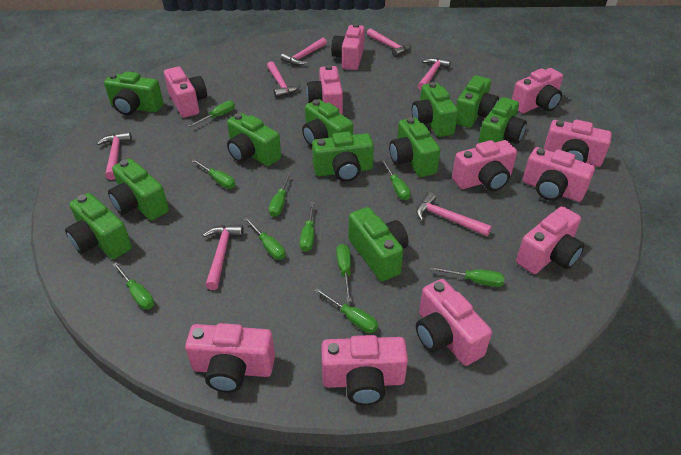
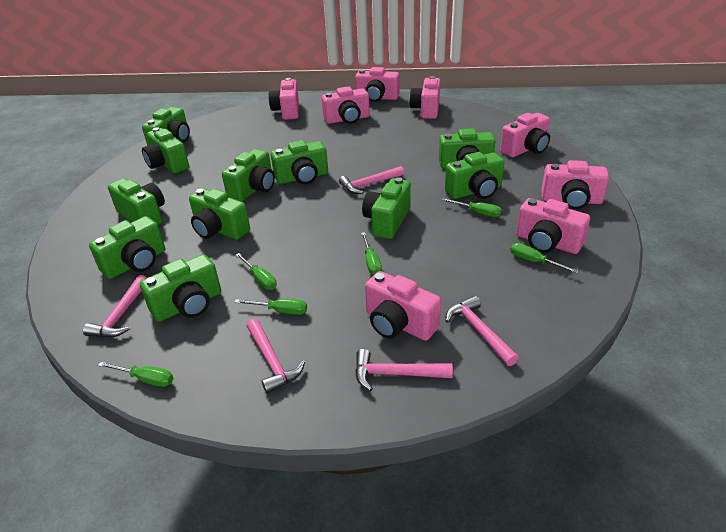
green screwdriver: [112,262,154,310] [189,101,235,127] [191,159,235,189] [244,217,286,260] [269,173,291,217] [300,202,315,252] [314,288,378,333] [336,244,352,302] [381,160,411,200] [430,267,505,287] = 10 -> [98,362,173,387] [235,299,307,315] [236,253,277,290] [361,232,382,275] [442,198,502,217] [510,243,578,273] = 6
pink camera: [164,67,207,118] [185,323,275,393] [307,65,343,114] [321,335,408,405] [331,24,365,70] [416,279,492,366] [452,140,517,191] [512,68,563,113] [516,206,584,274] [523,147,595,202] [544,120,612,167] = 11 -> [268,78,299,120] [322,86,370,124] [355,67,399,102] [365,271,441,341] [409,76,440,119] [500,113,550,157] [516,198,590,254] [541,160,609,209] = 8
pink hammer: [96,132,132,180] [203,225,244,290] [267,61,301,98] [281,38,327,65] [367,28,411,57] [416,192,492,236] [418,58,451,90] = 7 -> [83,275,147,338] [246,319,305,394] [339,166,404,194] [355,349,453,391] [445,296,519,366] = 5

